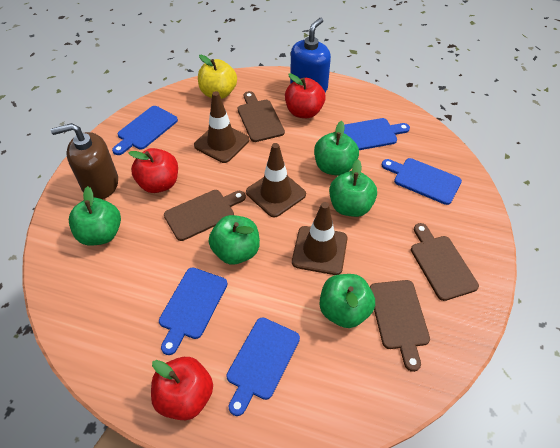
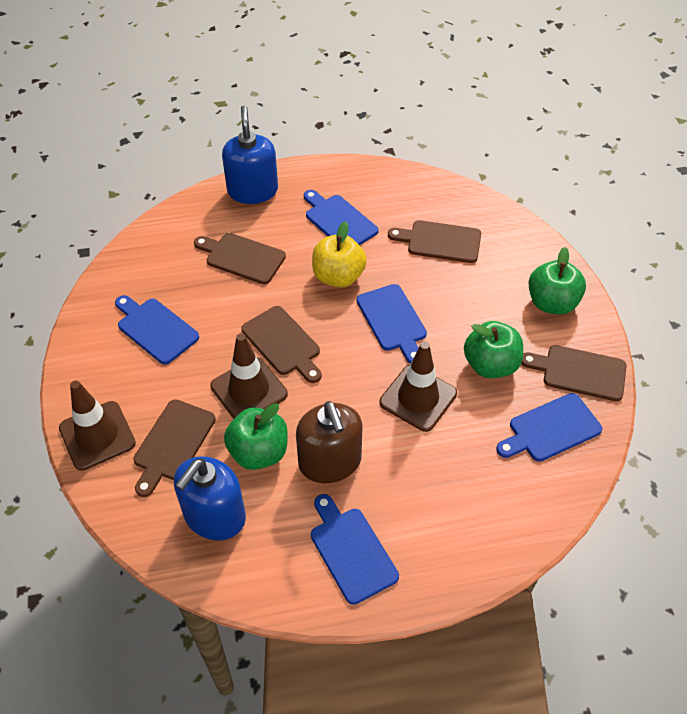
blue soap dispenser: [290,18,331,92] = 1 -> [174,456,246,541] [222,106,278,204] = 2
brown cutting board: [164,190,246,241] [238,91,285,142] [370,280,430,372] [411,223,479,301] = 4 -> [133,399,216,497] [194,233,286,284] [241,306,322,383] [388,220,481,263] [521,345,627,401] = 5
green apple: [69,186,121,246] [209,215,260,265] [314,121,359,176] [320,274,375,328] [329,160,377,217] = 5 -> [224,403,288,470] [464,321,523,378] [528,247,586,314] = 3
red apple: [128,148,178,193] [151,357,213,420] [285,73,326,118] = 3 -> none = 0

